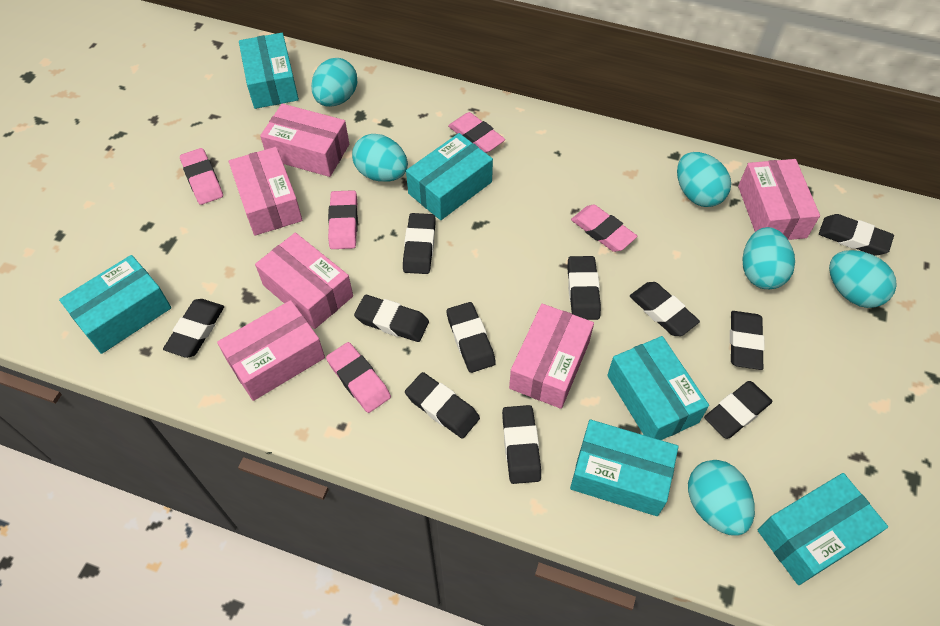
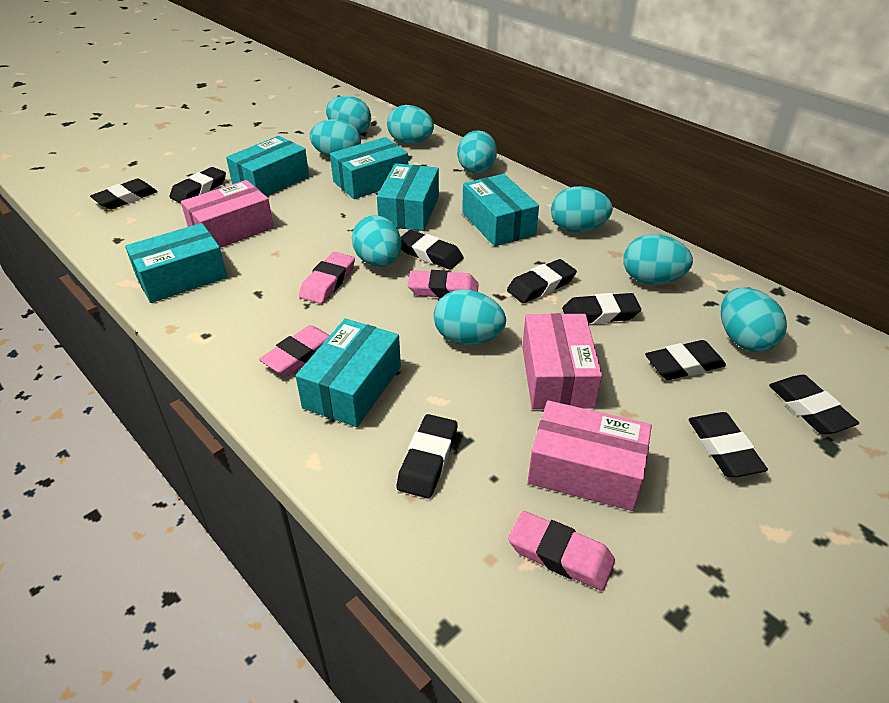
black eraser: [163,299,224,358] [354,295,429,342] [403,213,436,274] [405,372,480,439] [446,302,496,373] [502,405,541,484] [568,256,601,320] [630,282,700,336] [704,381,773,439] [730,311,765,370] [819,214,894,256] = 11 -> [90,179,157,210] [169,167,226,203] [396,414,458,499] [401,230,464,270] [507,259,577,303] [562,293,641,324] [645,340,726,380] [688,412,768,477] [769,375,859,434] = 9
pink box: [217,300,325,401] [229,147,302,236] [255,233,353,329] [260,104,349,177] [509,304,594,409] [738,159,820,240] = 6 -> [181,180,274,248] [522,313,602,409] [528,400,652,511] = 3
pink eraser: [180,148,223,205] [326,342,391,413] [328,190,358,249] [448,112,505,153] [571,204,637,252] = 5 -> [259,325,330,376] [299,252,355,304] [408,270,479,298] [508,511,615,591] = 4
turquoise egg: [311,58,357,107] [352,134,408,182] [677,152,731,207] [688,460,755,536] [743,227,795,289] [829,250,897,308] = 6 -> [310,119,361,158] [326,96,371,134] [352,215,402,267] [387,105,434,144] [434,289,506,345] [457,130,497,174] [551,186,613,232] [623,234,693,285] [721,288,787,352] = 9

